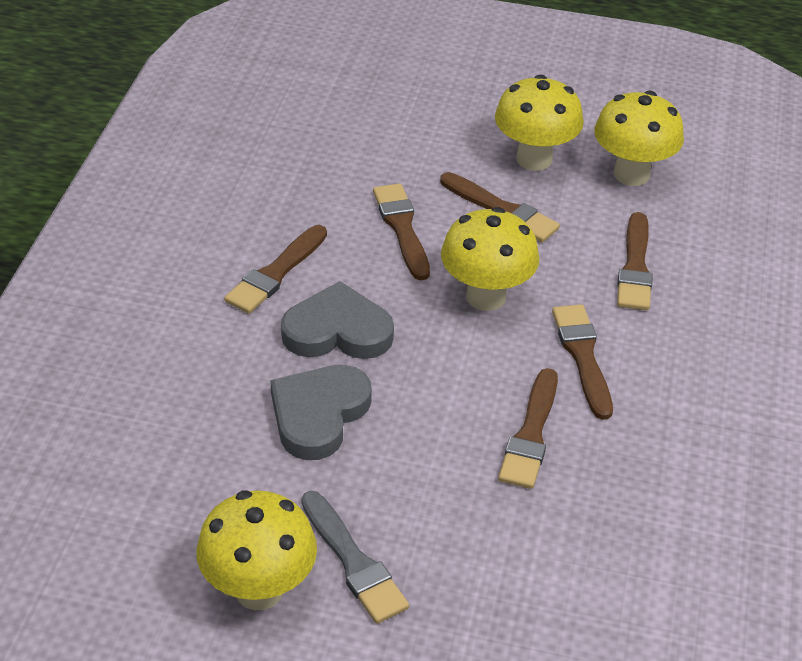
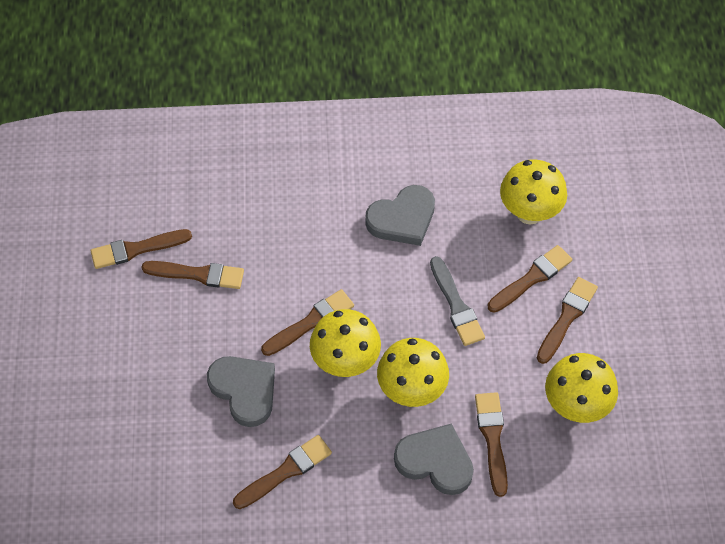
brown brush: [224,225,327,314] [373,183,430,280] [440,172,560,242] [498,368,558,489] [552,304,613,420] [617,212,653,310] = 6 -> [91,229,192,269] [141,261,244,289] [233,435,332,509] [261,289,354,356] [475,392,508,497] [488,245,572,313] [537,277,598,364] = 7
grey heart: [270,365,372,460] [281,281,394,359] = 2 -> [207,356,275,427] [365,185,435,246] [394,423,474,495] = 3

